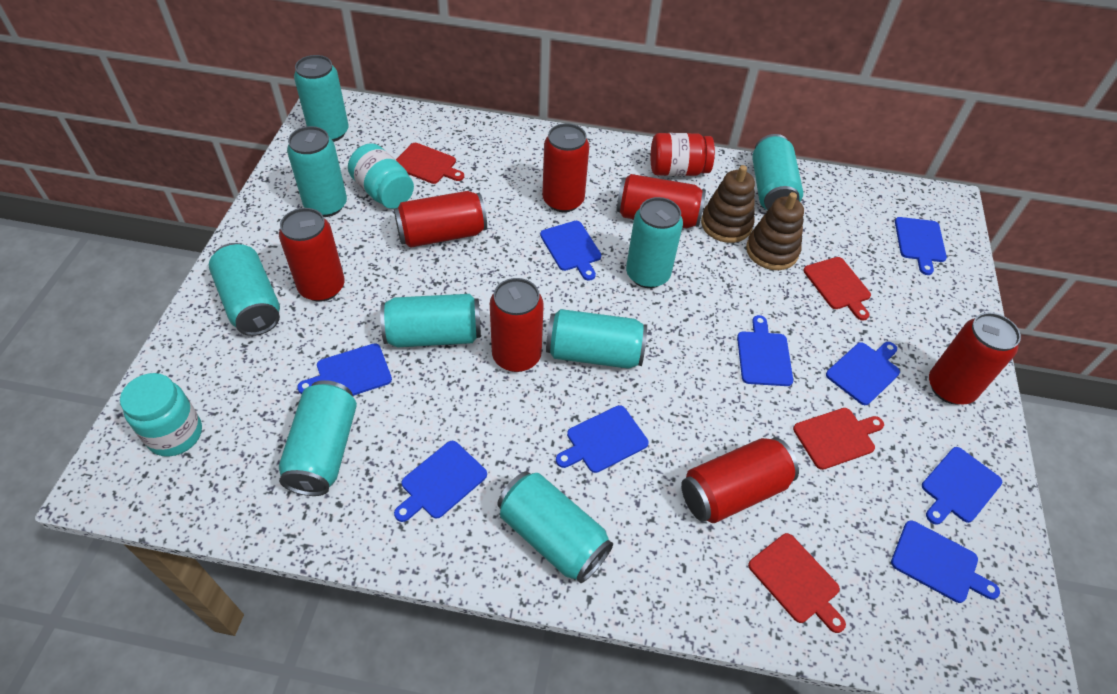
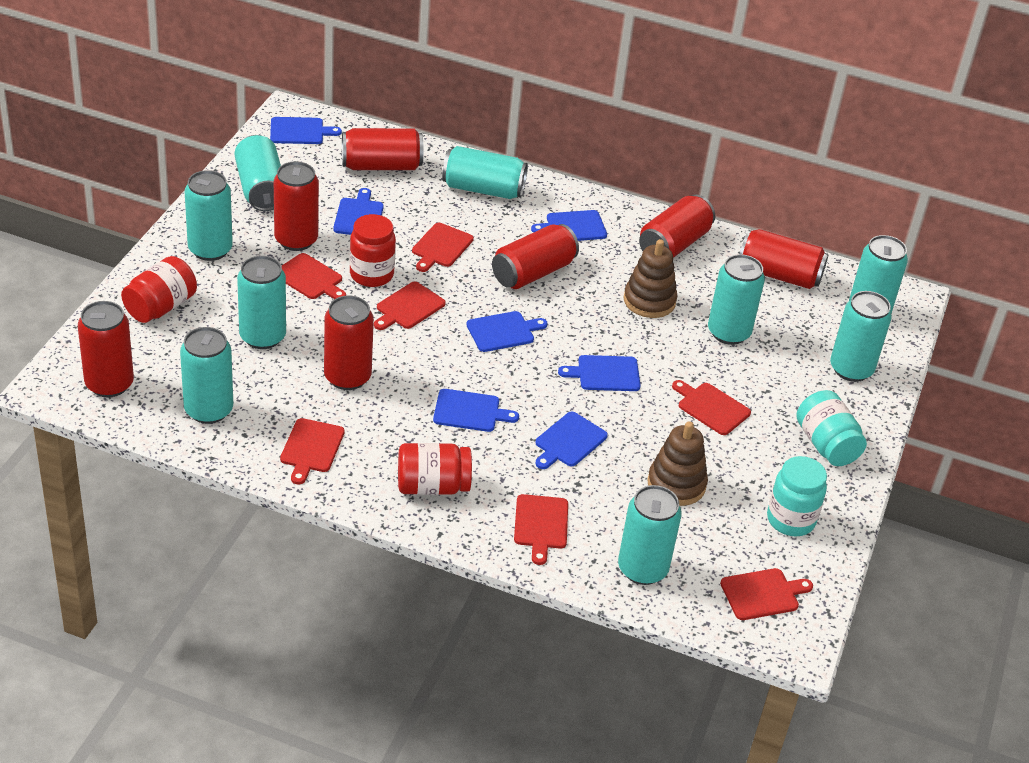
blue cutting board: [297,343,392,396] [394,441,487,522] [540,221,601,281] [556,405,648,473] [737,315,793,386] [826,342,900,405] [891,520,1000,603] [895,217,947,275] [922,447,1003,525] = 9 -> [270,117,342,144] [333,188,384,235] [433,389,519,432] [466,311,548,352] [531,210,607,241] [535,412,608,469] [558,355,641,391] = 7
red cutting board: [396,143,464,184] [748,533,846,633] [793,408,884,470] [803,257,871,321] = 4 -> [280,418,345,485] [282,253,346,299] [374,282,446,330] [412,223,474,272] [514,494,568,565] [672,380,751,435] [720,568,813,620] = 7
red jar: [651,133,715,176] = 1 -> [121,256,197,323] [350,214,396,287] [398,443,472,495] = 3

